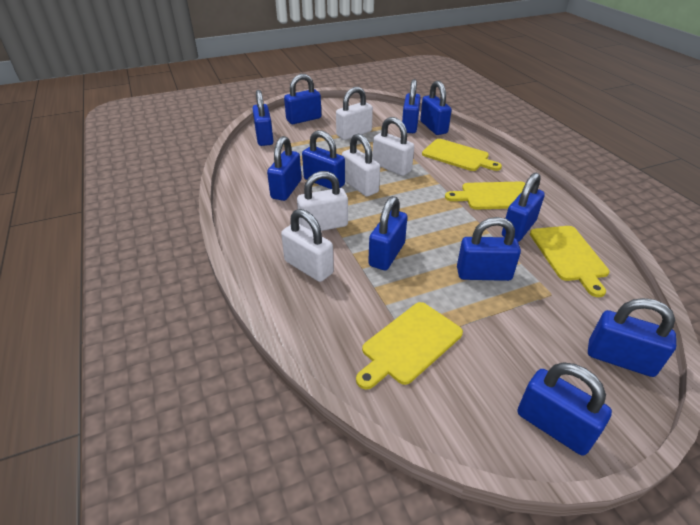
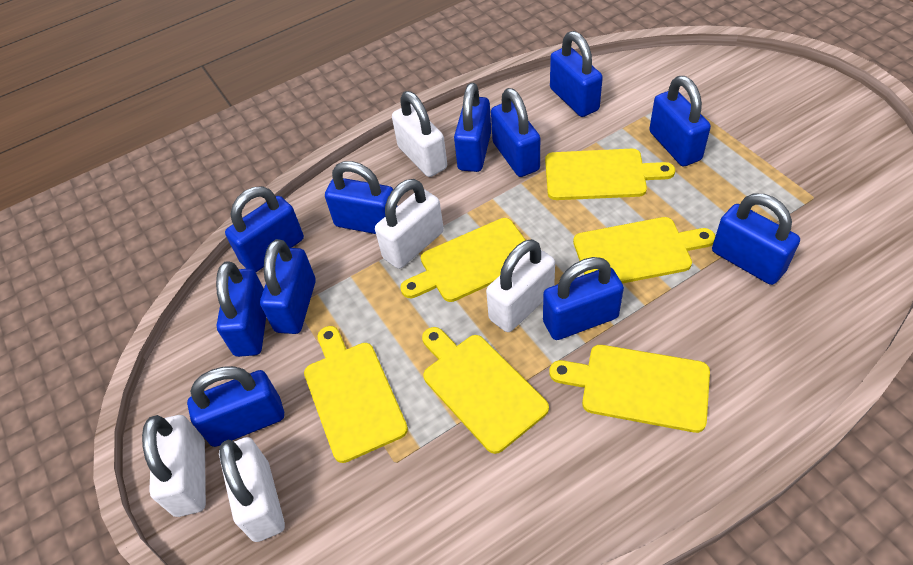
yellow cutting board: [356,302,463,390] [422,139,502,171] [445,181,526,209] [530,226,609,297] = 4 -> [304,326,408,463] [400,218,526,302] [422,327,549,454] [545,149,675,200] [549,345,710,433] [573,217,715,284] = 6

